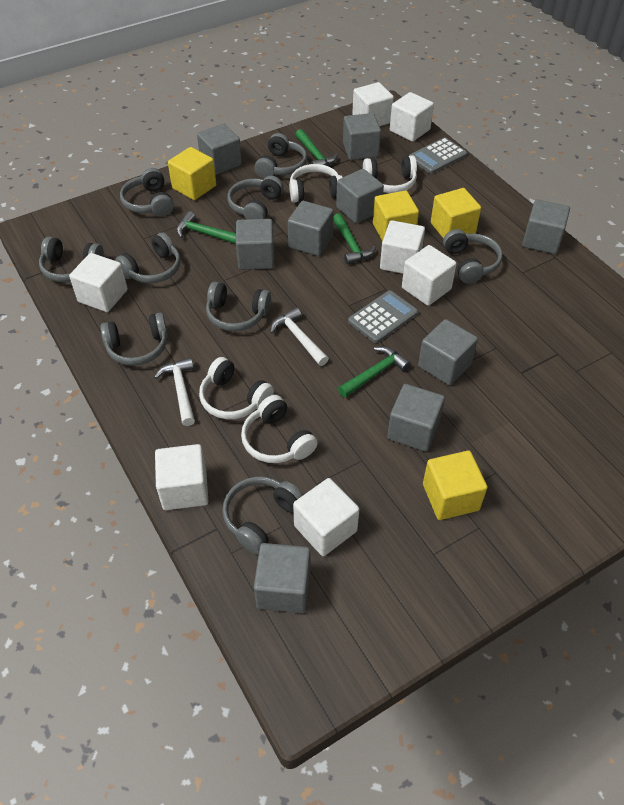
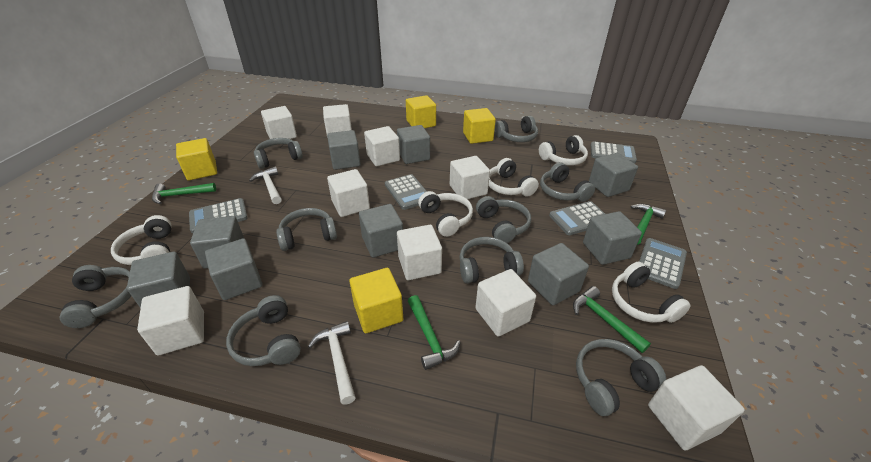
grey calculator: [348,291,418,343] [409,137,467,174] = 2 -> [189,198,248,233] [385,174,427,210] [549,201,605,235] [591,141,637,163] [639,238,687,289] = 5
white cube: [69,253,128,312] [155,444,209,510] [293,478,360,556] [352,82,394,126] [380,220,425,274] [390,92,434,142] [402,245,457,306] = 7 -> [137,286,204,356] [261,106,297,139] [323,104,352,134] [327,169,370,217] [364,126,400,166] [397,225,442,280] [450,156,490,199] [475,269,536,337] [648,365,745,451] = 9
white headphones: [199,357,274,419] [241,395,318,463] [289,164,343,203] [363,155,417,193] = 4 -> [111,215,171,265] [418,191,473,237] [489,158,539,197] [539,135,588,166] [612,262,691,323] = 5

